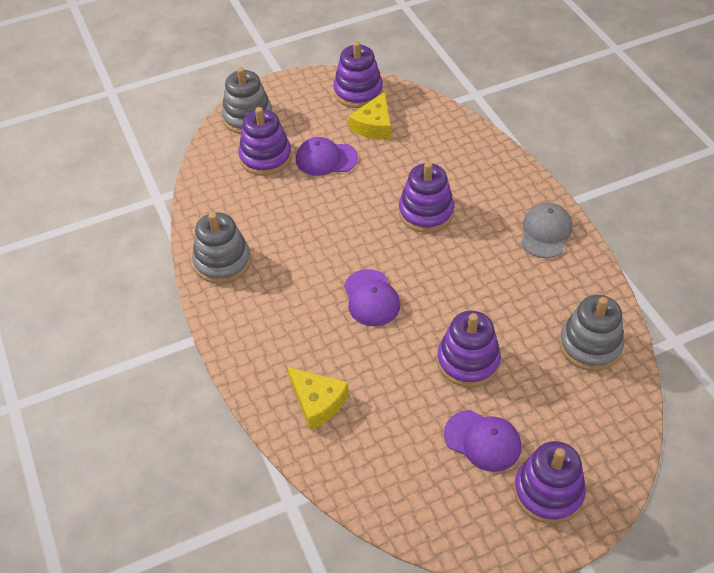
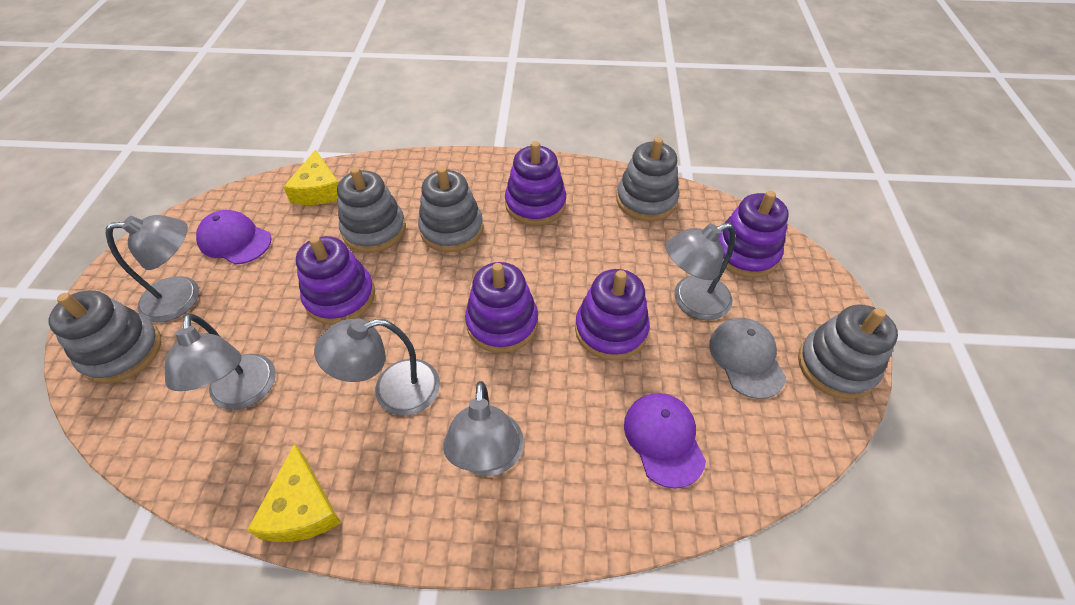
grey lamp: none = 0 -> [106,215,199,322] [165,313,276,410] [314,318,440,416] [443,381,524,476] [665,223,735,320] = 5
grey stacking toy: [192,212,251,284] [222,67,273,134] [559,295,624,371] = 3 -> [48,290,162,384] [337,167,406,253] [418,166,483,252] [616,137,679,221] [798,304,898,399] = 5
purple cap: [296,137,358,176] [344,269,400,326] [444,410,521,472] = 3 -> [196,210,272,265] [624,393,706,489] = 2

